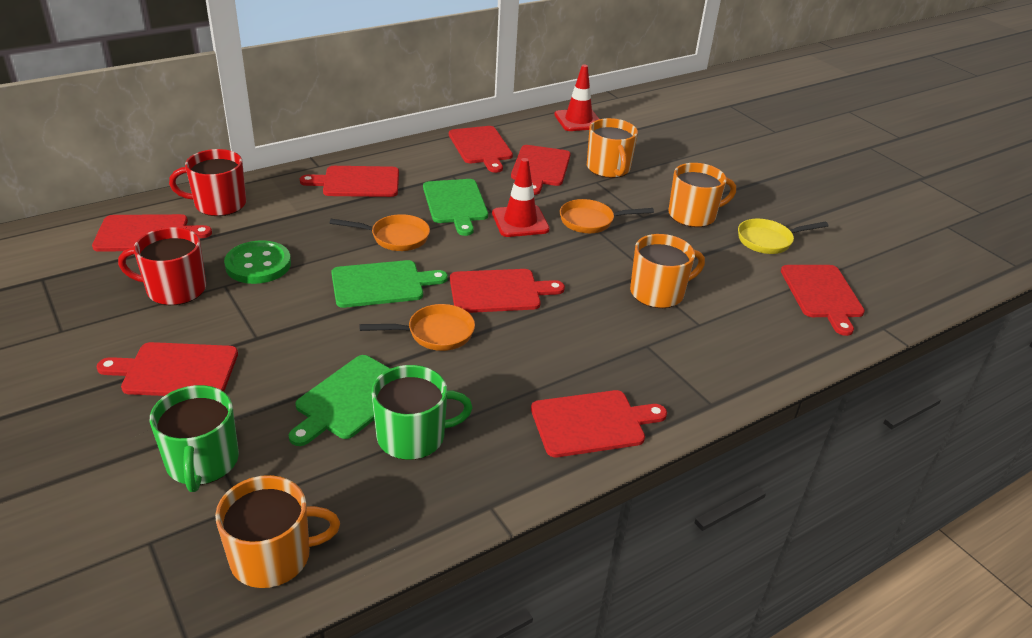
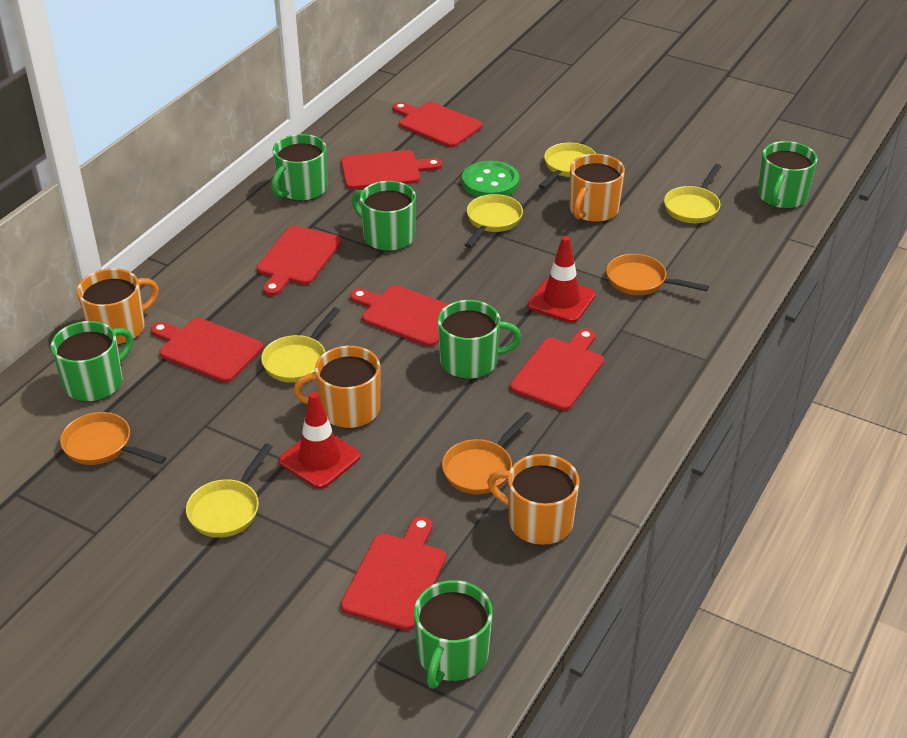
green cutting board: [289,355,390,446] [331,260,448,308] [423,179,488,236] = 3 -> none = 0
green mug: [150,385,239,492] [372,365,473,460] = 2 -> [51,321,133,402] [271,134,327,201] [352,181,416,251] [414,580,492,689] [438,300,522,379] [758,141,818,209] = 6
red cutting board: [92,214,212,252] [96,342,238,396] [300,166,399,197] [449,126,513,173] [450,269,565,313] [511,145,571,195] [531,390,667,457] [781,265,865,336] = 8 -> [150,318,263,383] [257,225,342,296] [341,150,442,189] [341,516,446,631] [350,285,449,347] [393,102,483,148] [510,328,604,411] = 7
red mug: [118,227,206,305] [169,149,246,216] = 2 -> none = 0
yellow pan: [738,219,829,254] = 1 -> [186,443,272,538] [261,307,340,383] [465,194,523,248] [539,143,596,189] [664,164,721,223] = 5

